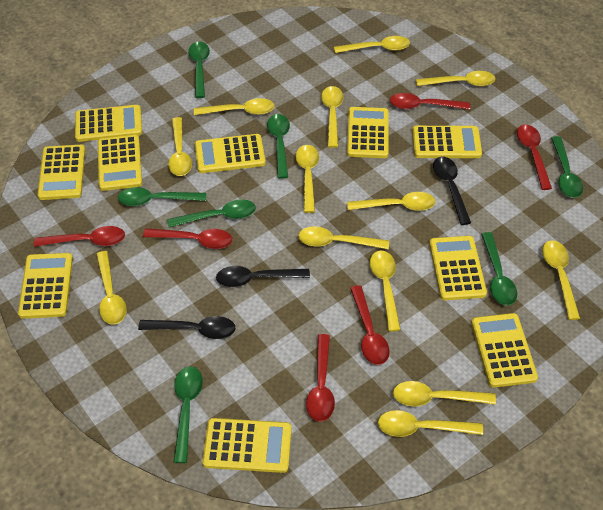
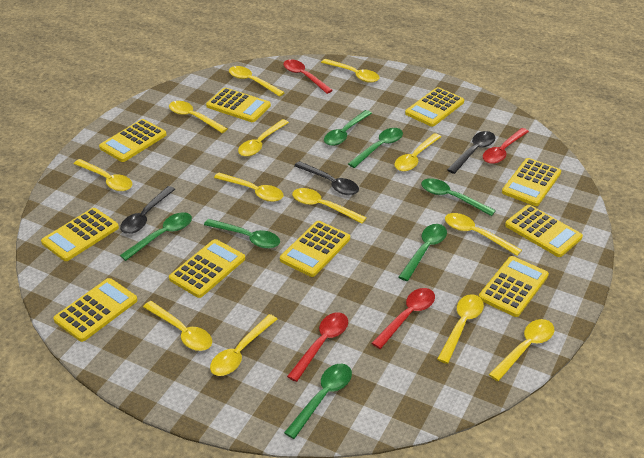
red spoon: [34,226,125,247] [143,228,232,249] [306,334,335,422] [350,285,390,365] [390,93,470,110] [517,125,552,190] = 6 -> [283,59,333,94] [287,312,348,382] [372,288,435,349] [483,128,529,164] = 4

